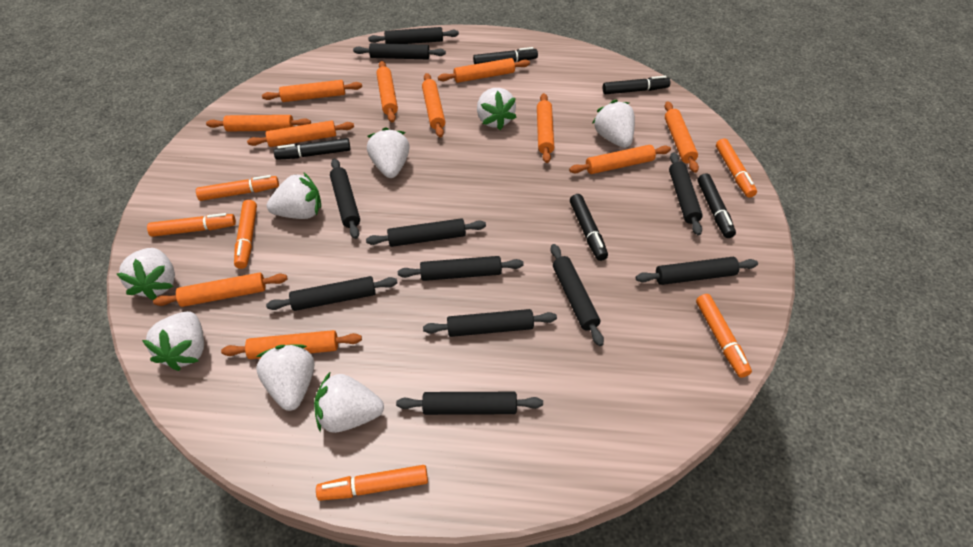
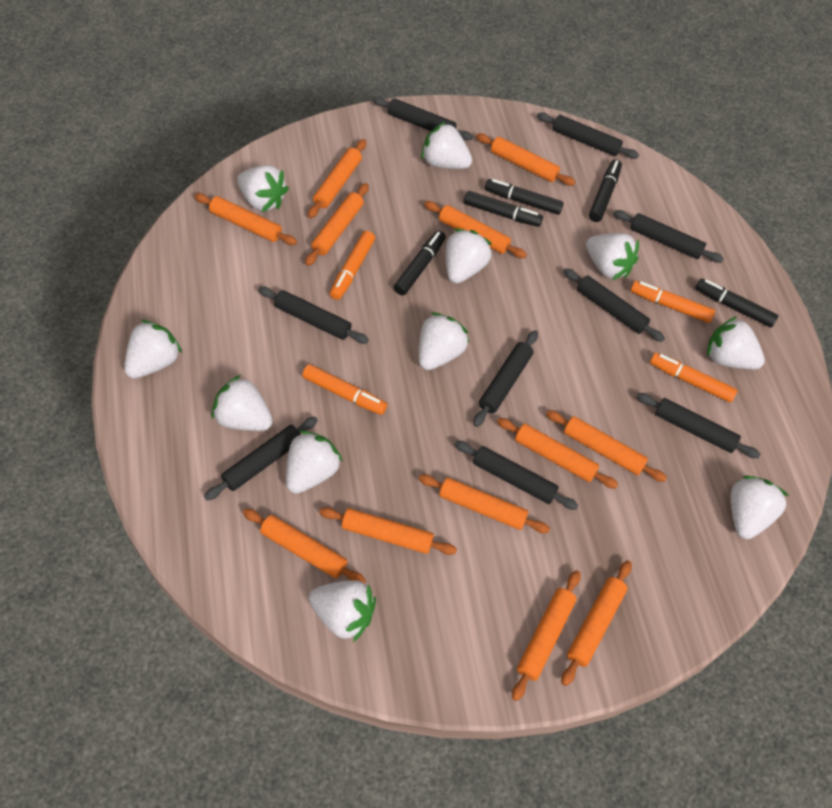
black rolling pin: [266,276,397,311] [330,159,360,239] [353,43,446,59] [366,218,486,247] [368,27,459,44] [396,392,543,415] [398,256,524,281] [423,309,557,337] [550,244,604,346] [636,257,758,285] [669,152,703,236] = 11 -> [204,417,318,500] [258,287,369,344] [372,97,473,140] [454,441,578,510] [473,330,538,427] [537,113,639,159] [563,268,665,342] [614,210,724,263] [636,393,761,458] = 9
orange marker: [147,213,236,237] [196,175,279,201] [234,200,257,269] [316,465,428,501] [696,294,752,378] [716,139,757,198] = 6 -> [302,364,387,415] [330,231,375,300] [631,281,715,323] [650,352,737,403] = 4
orange rolling pin: [153,272,288,307] [206,115,311,131] [221,330,362,359] [247,120,354,147] [262,80,362,102] [376,61,398,123] [422,73,445,137] [438,58,530,83] [537,93,554,163] [569,145,671,174] [665,101,699,173] = 11 -> [194,193,297,245] [243,509,366,584] [305,183,369,266] [308,139,366,218] [319,507,457,555] [419,474,550,533] [424,201,527,258] [476,133,575,186] [497,418,618,489] [512,570,581,701] [546,410,667,482] [562,560,632,686] = 12
white strawberry: [117,248,175,300] [142,311,204,371] [256,344,314,411] [267,173,321,219] [314,372,384,433] [367,127,410,178] [477,88,517,130] [592,100,635,148] = 8 -> [124,320,182,379] [211,375,273,431] [237,165,289,212] [286,431,343,494] [309,580,376,642] [419,312,469,370] [421,121,472,169] [446,229,492,284] [586,233,639,280] [707,316,765,369] [730,476,789,539] = 11

